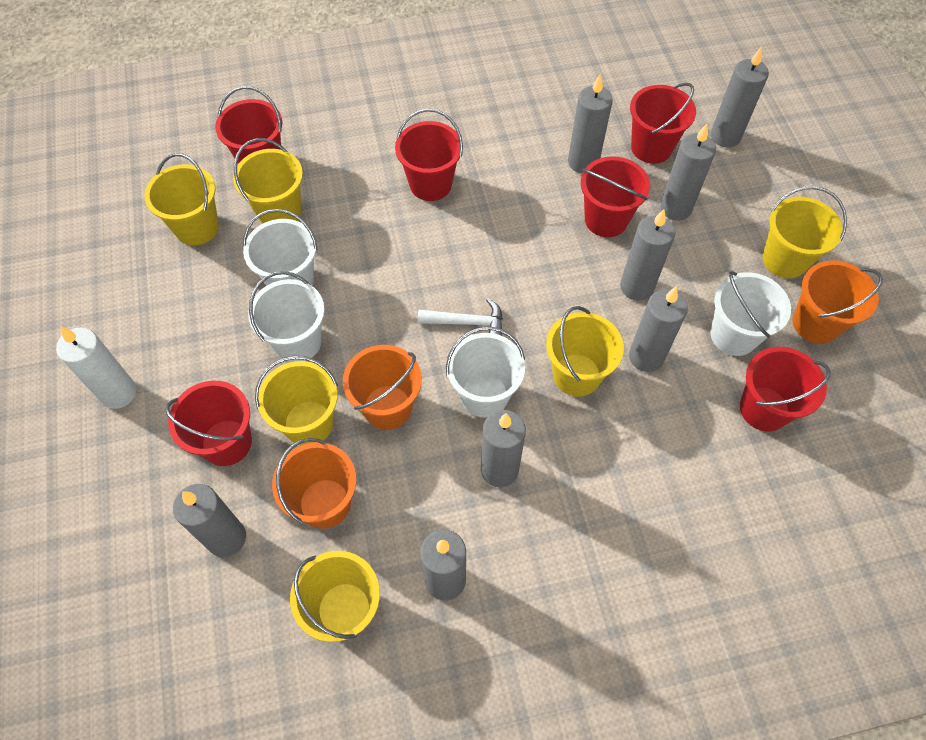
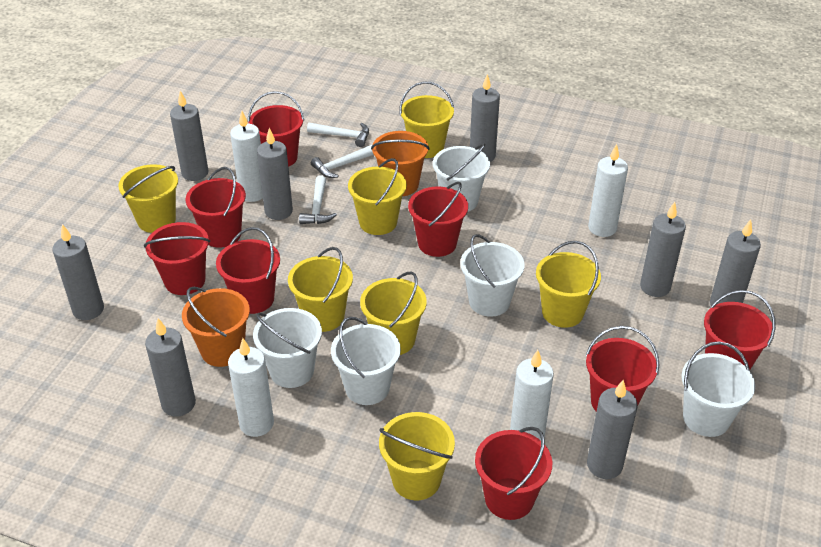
orange bucket: [272,438,357,529] [343,345,422,430] [793,260,883,344] = 3 -> [182,287,250,367] [371,131,430,196] = 2
red bucket: [165,381,252,466] [215,86,282,164] [395,109,463,201] [581,156,650,237] [630,83,696,164] [740,346,831,432] = 6 -> [144,222,210,295] [186,167,246,248] [216,227,280,314] [248,91,304,167] [408,182,468,257] [475,427,552,520] [586,326,660,412] [704,290,776,369] = 8
white bucket: [243,209,318,286] [248,271,325,362] [446,326,525,418] [711,271,791,356] = 4 -> [253,308,322,388] [331,317,401,405] [433,143,490,212] [460,234,524,317] [682,341,755,437] = 5
white candle: [56,326,136,409] = 1 -> [228,338,274,437] [230,111,263,202] [510,350,554,440] [588,144,628,237] = 4
white hammer: [418,298,503,336] = 1 -> [299,176,337,224] [307,123,369,147] [311,145,374,178] = 3
yellow bucket: [144,153,219,245] [233,138,303,224] [255,356,338,446] [290,551,380,642] [546,306,624,397] [763,186,847,279] = 6 -> [118,164,178,233] [288,247,353,332] [348,158,407,235] [360,272,427,355] [379,412,455,500] [400,82,454,158] [536,241,601,328] = 7

